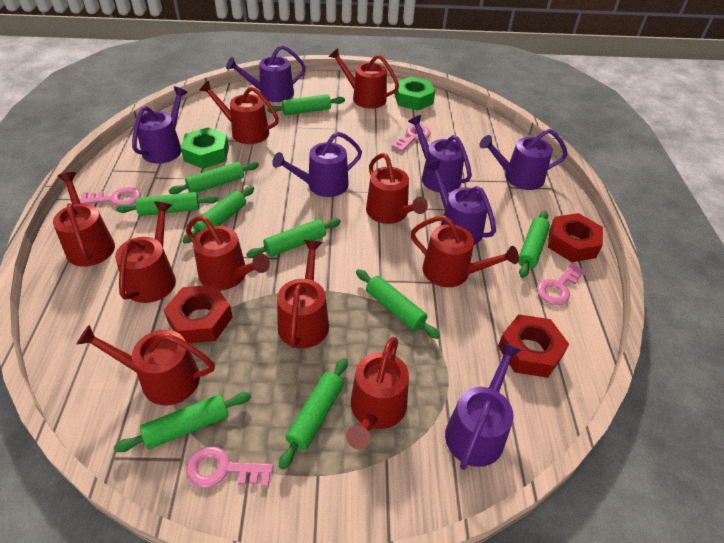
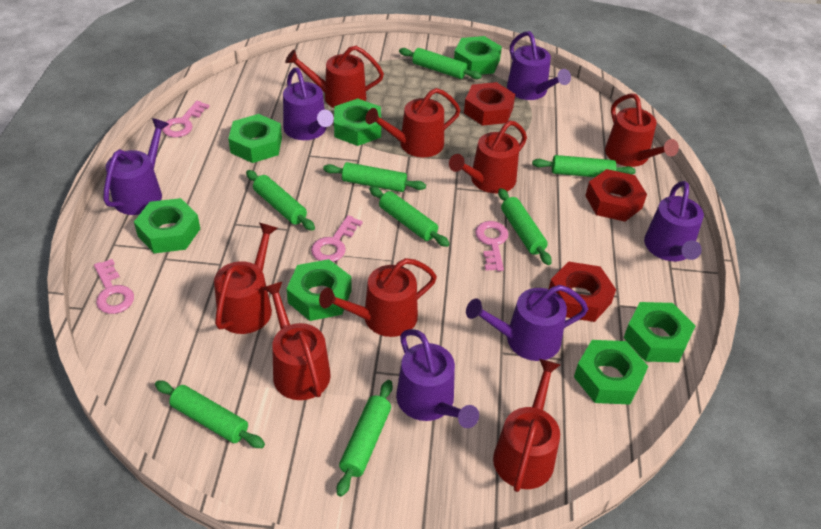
green nut: [181,127,229,169] [394,77,435,110] = 2 -> [134,198,200,253] [228,114,282,163] [286,259,352,321] [334,98,381,146] [454,36,502,75] [574,340,648,404] [624,302,695,362] = 7
green rolling pin: [114,392,251,452] [116,192,218,216] [169,162,259,194] [182,186,254,244] [246,219,341,258] [267,94,345,115] [279,358,348,470] [356,269,440,339] [518,211,550,278] = 9 -> [155,381,265,448] [246,170,315,231] [323,162,426,192] [337,380,393,497] [369,186,450,247] [399,48,482,79] [498,188,552,265] [532,155,636,177] = 8
purple watering can: [132,87,188,164] [226,45,306,102] [272,132,362,197] [408,115,472,193] [426,160,496,245] [445,342,522,470] [479,129,568,190] = 7 -> [103,118,169,215] [283,68,334,140] [396,329,479,428] [466,285,588,361] [507,31,571,100] [644,181,704,261] = 6
red watering can: [53,172,115,267] [77,325,215,405] [115,201,176,303] [186,216,270,290] [199,80,279,144] [277,240,329,348] [329,48,399,109] [346,337,409,450] [366,153,428,224] [411,216,519,287] = 10 -> [214,223,278,334] [263,281,331,400] [285,46,384,108] [319,258,437,337] [365,88,460,157] [449,120,527,193] [493,359,560,492] [605,93,679,167] = 8

